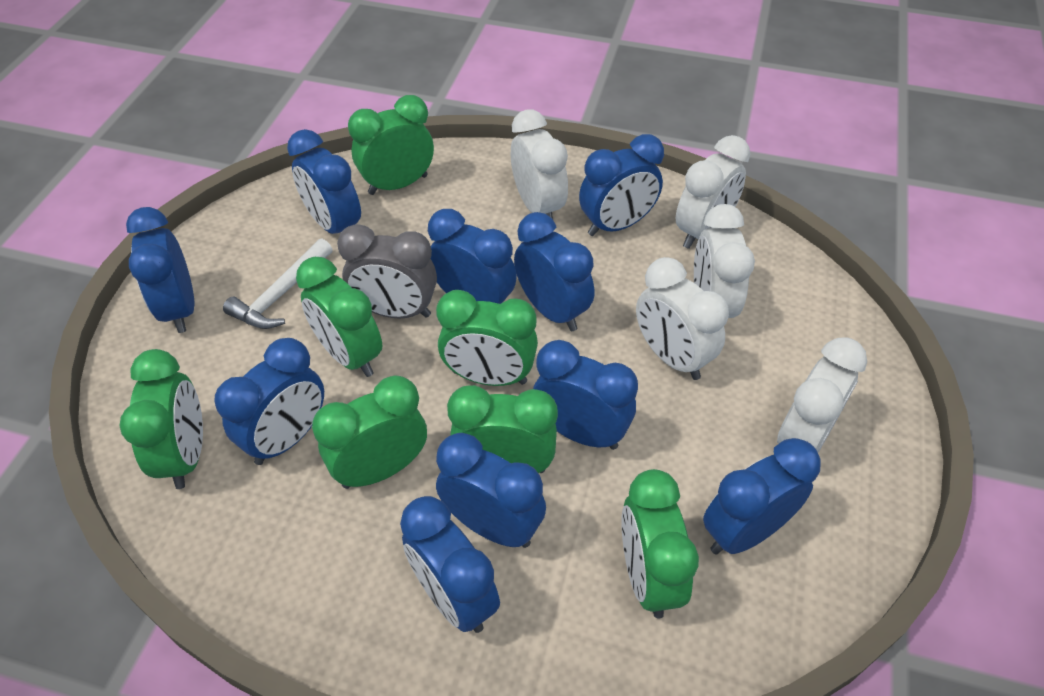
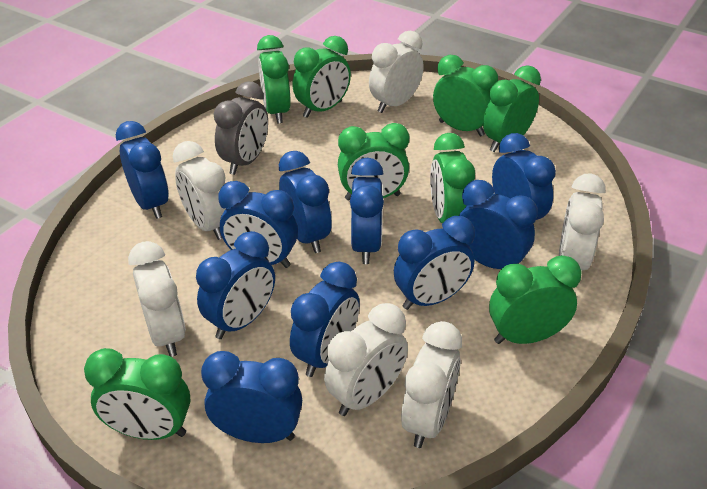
green clock: [119,349,203,489] [296,257,383,377] [312,375,427,489] [348,95,434,195] [436,290,538,386] [447,385,558,473] [621,469,699,618] = 7 -> [84,348,191,440] [257,35,291,124] [293,36,351,118] [338,123,409,201] [430,133,475,223] [433,55,498,137] [483,65,541,152] [489,255,581,344] = 8
white clock: [511,109,568,219] [636,257,729,380] [676,135,750,249] [694,204,755,318] [777,337,867,453] = 5 -> [128,241,186,357] [173,141,226,240] [324,303,408,416] [369,31,423,113] [401,321,462,448] [559,174,606,270] = 6
white hammer: [223,239,333,329] = 1 -> none = 0

